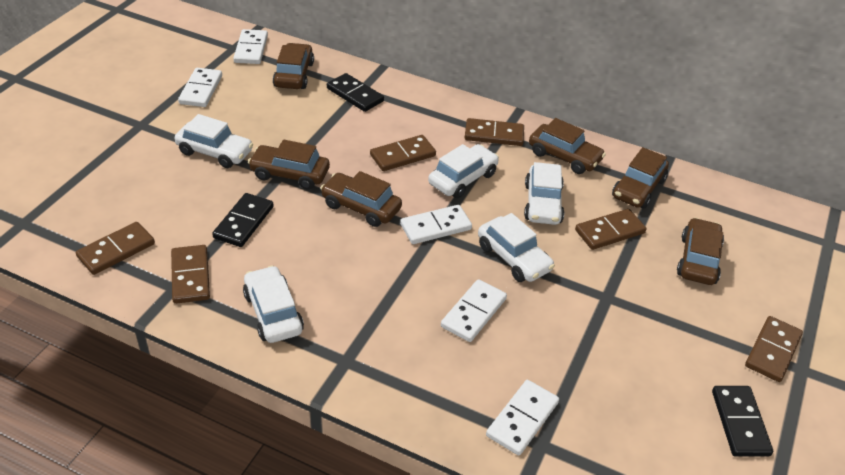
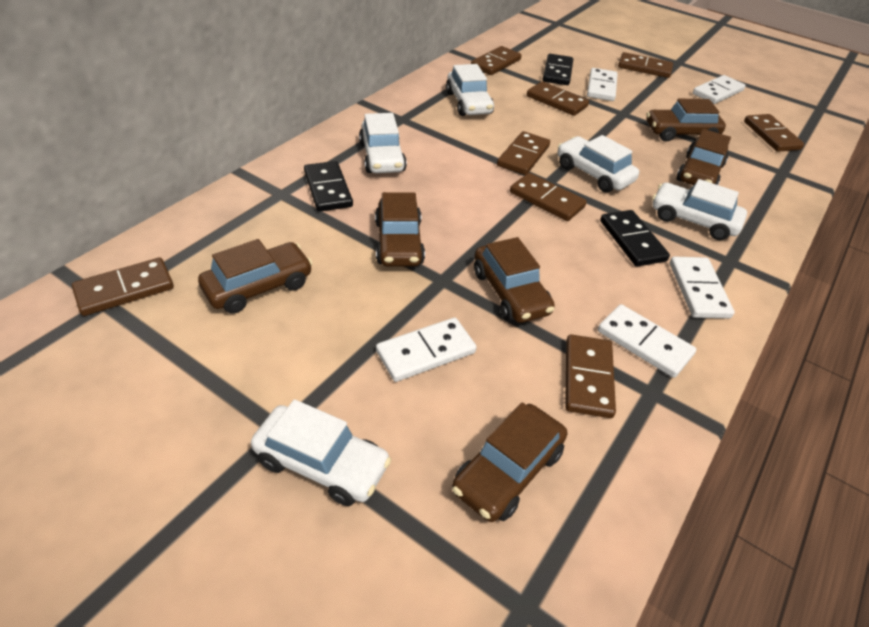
brown domino: [76,222,155,275] [171,245,210,304] [370,135,436,171] [465,118,524,146] [575,209,646,250] [745,316,803,382] = 6 -> [72,257,174,316] [471,46,522,75] [497,131,550,175] [510,173,587,221] [527,81,589,116] [565,334,616,418] [618,52,673,78] [744,114,804,152] = 8

